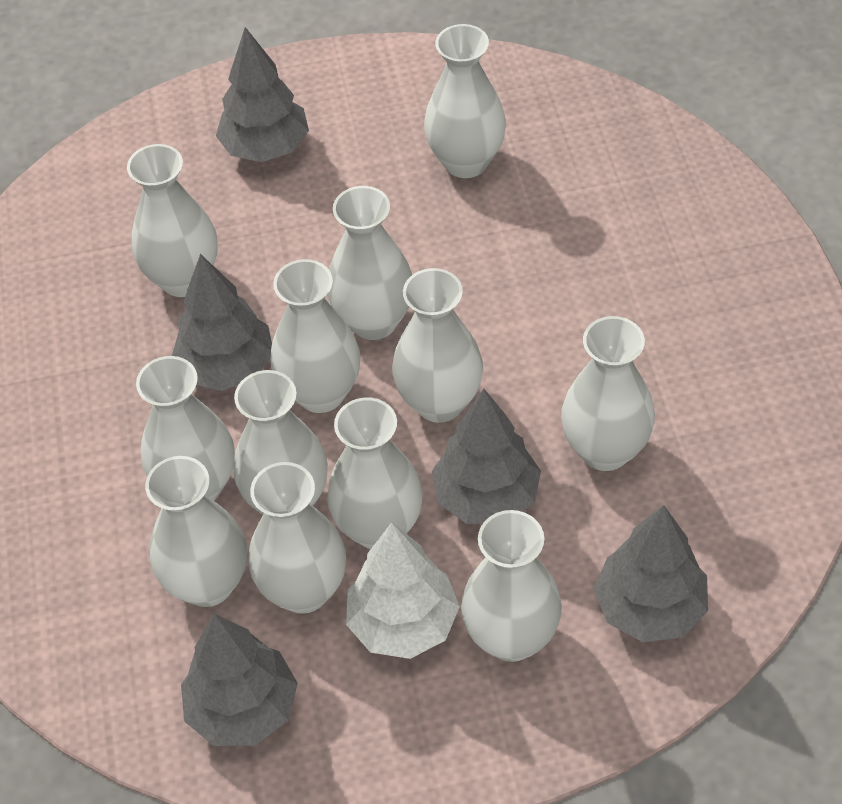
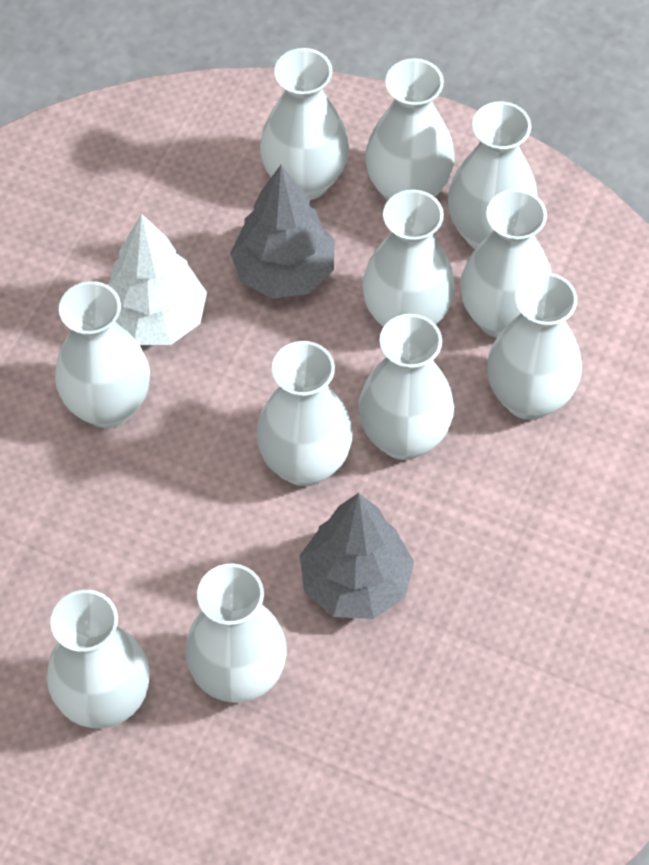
grey tree: [172,254,272,391] [181,614,298,746] [216,27,309,162] [432,389,541,524] [594,505,708,642] = 5 -> [230,165,334,299] [300,493,414,619] = 2
white vase: [127,144,218,297] [136,356,235,501] [145,456,247,607] [233,370,328,514] [249,462,346,614] [270,259,361,413] [327,186,412,340] [327,397,423,549] [392,268,483,423] [424,24,506,178] [461,510,562,662] [561,316,655,471] = 12 -> [47,590,150,728] [55,281,150,428] [185,563,287,703] [256,341,353,486] [260,48,349,200] [358,314,454,460] [362,190,455,327] [365,58,455,201] [448,102,538,249] [460,189,551,338] [487,272,582,420] = 11

